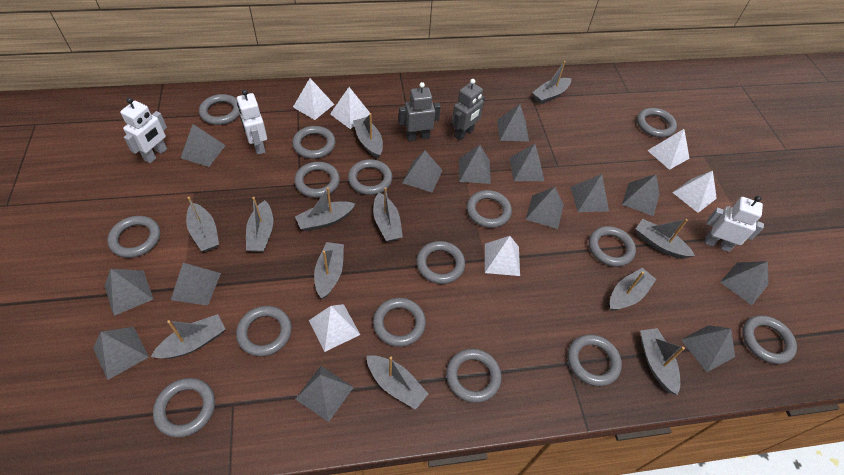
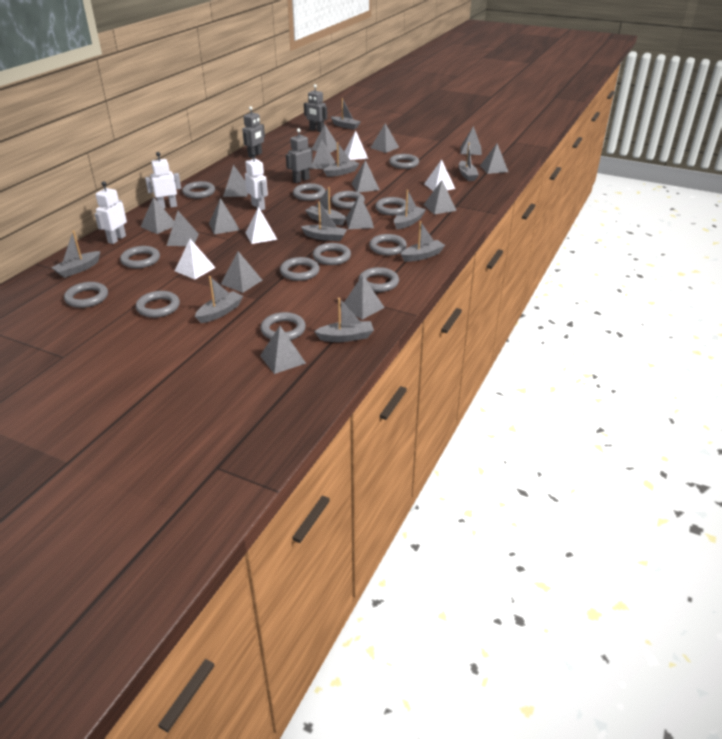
grey boat: [151,314,225,359] [186,197,219,252] [246,197,273,252] [295,187,355,231] [314,242,344,299] [353,113,383,158] [367,355,428,410] [373,187,403,242] [532,61,571,104] [610,268,656,311] [636,219,695,259] [640,328,685,395] = 12 -> [51,231,101,278] [195,276,243,323] [301,202,347,241] [305,187,346,225] [314,298,374,342] [323,142,359,177] [331,98,361,130] [394,190,426,230] [401,221,445,262] [459,143,479,181] = 10
grey pyramid: [93,327,149,380] [105,269,153,316] [171,263,221,306] [181,124,226,167] [295,366,354,422] [402,151,443,192] [459,145,491,184] [497,104,529,142] [509,144,544,181] [526,187,564,229] [570,174,609,212] [622,174,659,216] [681,325,735,372] [720,261,768,305] = 14 -> [141,197,174,234] [167,211,199,246] [209,198,240,235] [221,251,262,293] [223,165,248,197] [260,326,306,374] [310,140,335,169] [312,125,339,153] [344,275,385,320] [346,194,374,229] [351,160,380,192] [371,123,399,153] [424,180,457,215] [461,126,482,155] [480,143,508,174] = 15
grey ring: [107,216,160,258] [153,378,215,437] [199,94,240,125] [236,306,292,356] [292,126,335,159] [294,162,340,198] [348,159,392,195] [373,298,426,347] [416,241,465,284] [446,349,502,403] [467,190,512,228] [568,334,622,386] [589,226,636,267] [637,108,677,138] [742,315,797,364] = 15 -> [64,282,108,308] [120,246,160,268] [136,291,180,318] [182,181,215,198] [261,312,306,340] [280,257,320,281] [293,183,326,201] [313,243,351,265] [331,191,365,209] [358,267,399,292] [369,234,407,256] [375,197,406,215] [389,154,419,169] = 13
grey robot: [399,82,441,141] [452,79,485,141] = 2 -> [242,106,265,158] [286,128,313,183] [304,84,327,132] = 3
white pyramid: [293,78,334,120] [309,304,360,352] [330,87,370,129] [485,236,520,276] [647,129,690,170] [672,171,717,213] = 6 -> [175,239,216,279] [245,207,278,244] [344,131,368,160] [424,159,455,191] = 4

